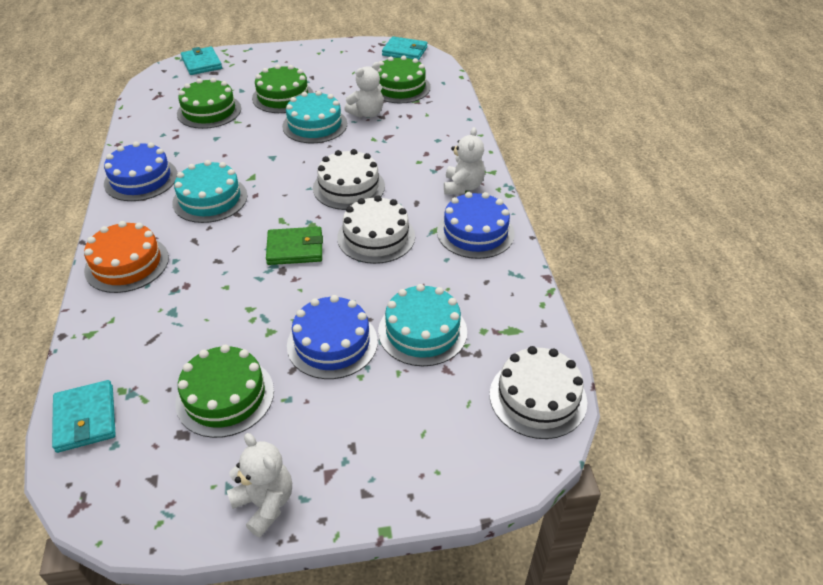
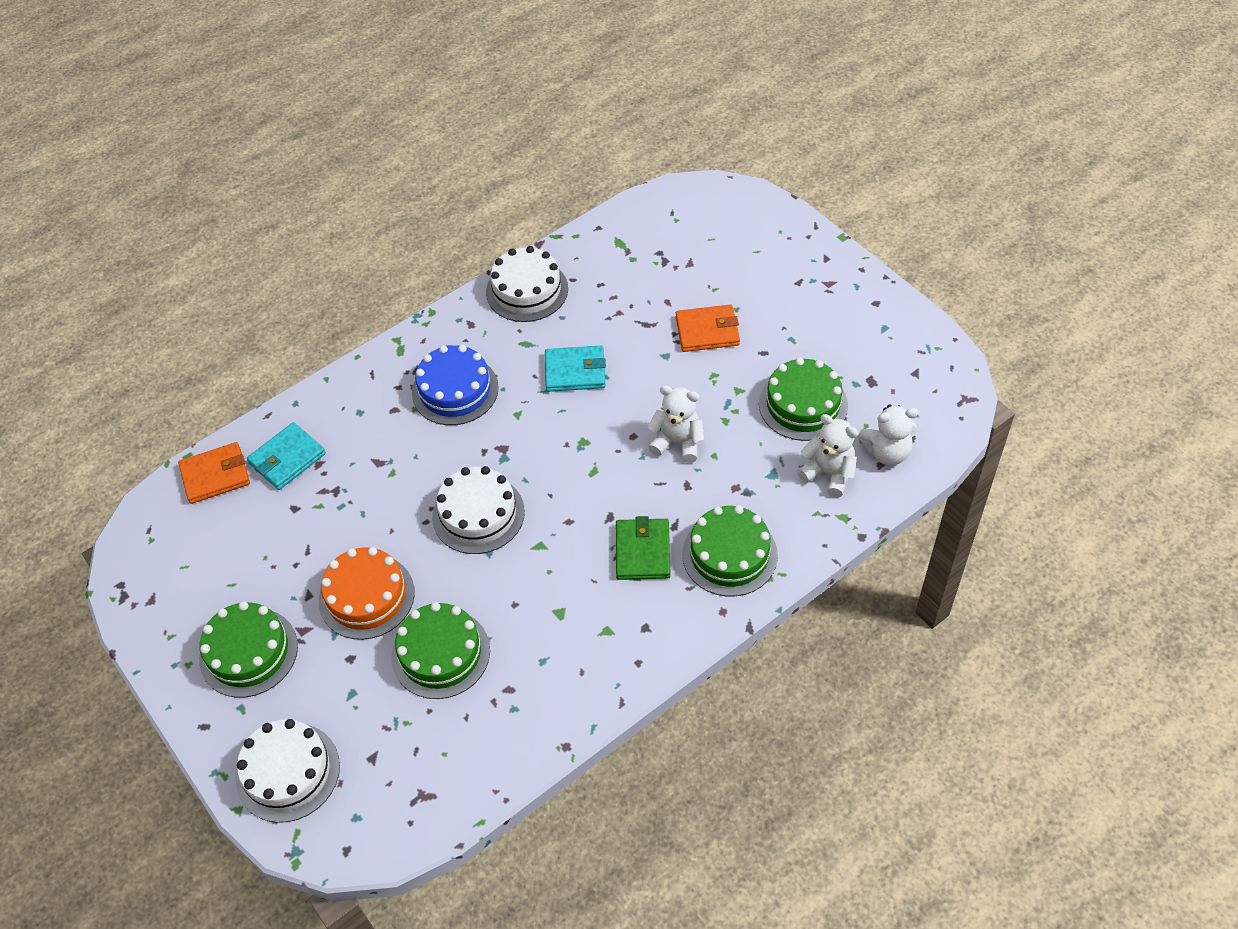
blue cake: [104,142,177,201] [287,295,378,379] [437,192,514,259] = 3 -> [412,345,499,425] = 1
orange wallet: none = 0 -> [178,442,250,504] [676,304,740,352] = 2
turquoise cake: [172,160,248,223] [282,91,347,143] [378,284,467,366] = 3 -> none = 0
turquoise wallet: [52,380,116,453] [181,47,222,75] [382,36,428,61] = 3 -> [247,422,326,490] [545,345,606,392] = 2

